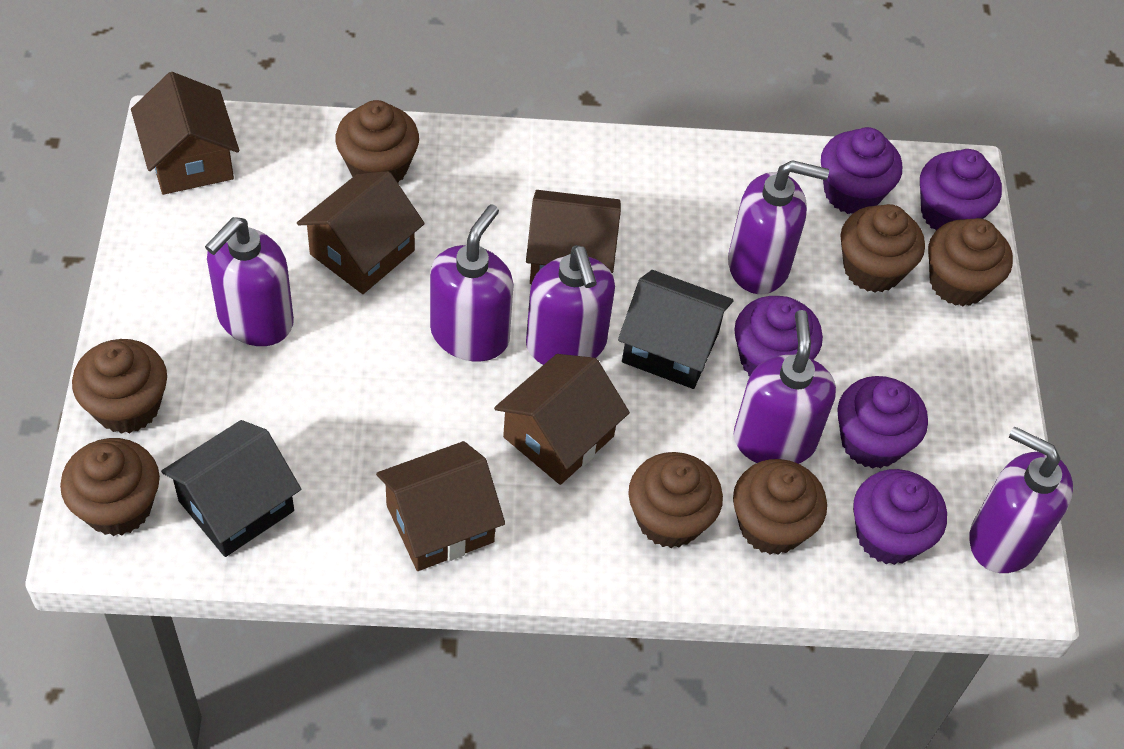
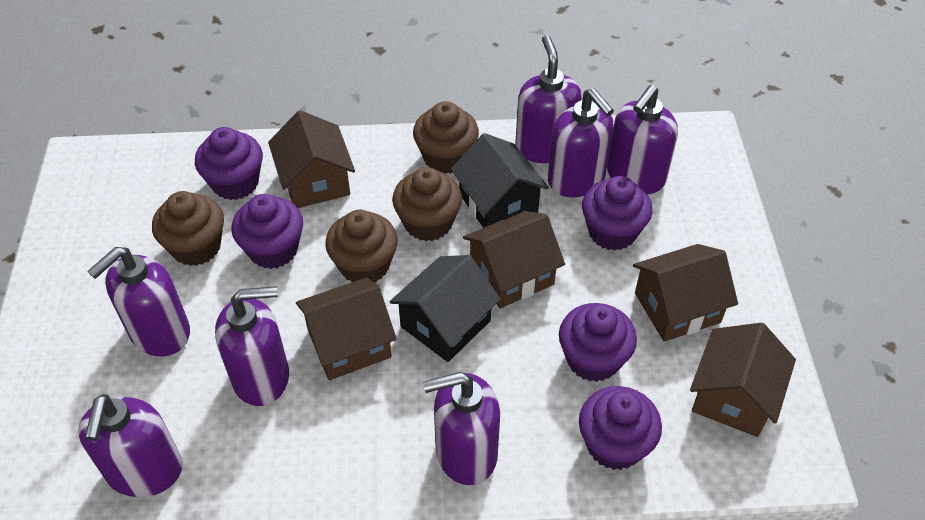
brown cupcake: [60,438,160,536] [72,339,167,434] [336,100,419,183] [628,452,723,548] [733,459,827,555] [840,204,925,293] [928,218,1013,306] = 7 -> [152,191,224,266] [325,210,398,282] [392,167,462,241] [413,101,479,174] = 4
purple soap dispenser: [205,217,294,346] [430,204,514,362] [526,245,615,365] [728,160,829,294] [733,310,836,464] [969,426,1073,573] = 6 -> [78,394,183,497] [87,247,190,357] [215,286,289,406] [423,372,500,485] [515,35,582,163] [548,88,614,197] [607,85,678,194] = 7

